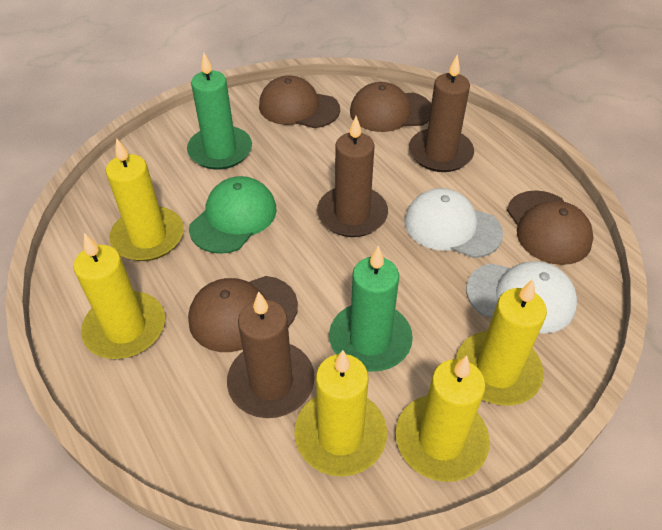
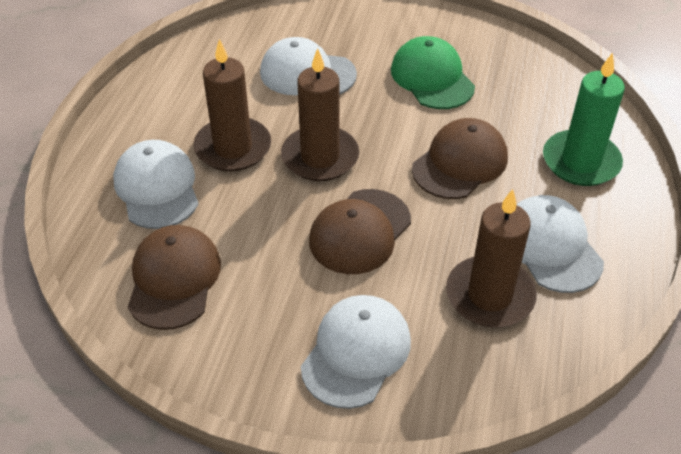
brown cap: [188,276,298,352] [259,75,340,128] [350,82,431,132] [507,190,594,265] = 4 -> [128,225,221,330] [309,189,411,274] [412,118,508,199] = 3
green candle: [187,53,252,170] [329,245,413,372] = 2 -> [543,52,625,186] = 1
white cap: [405,188,503,258] [466,261,577,334] = 2 -> [113,140,199,229] [260,37,357,95] [301,295,411,409] [516,195,604,293] = 4
yellow candle: [73,233,165,359] [106,138,184,261] [294,350,387,477] [396,355,490,482] [456,279,547,406] = 5 -> none = 0

